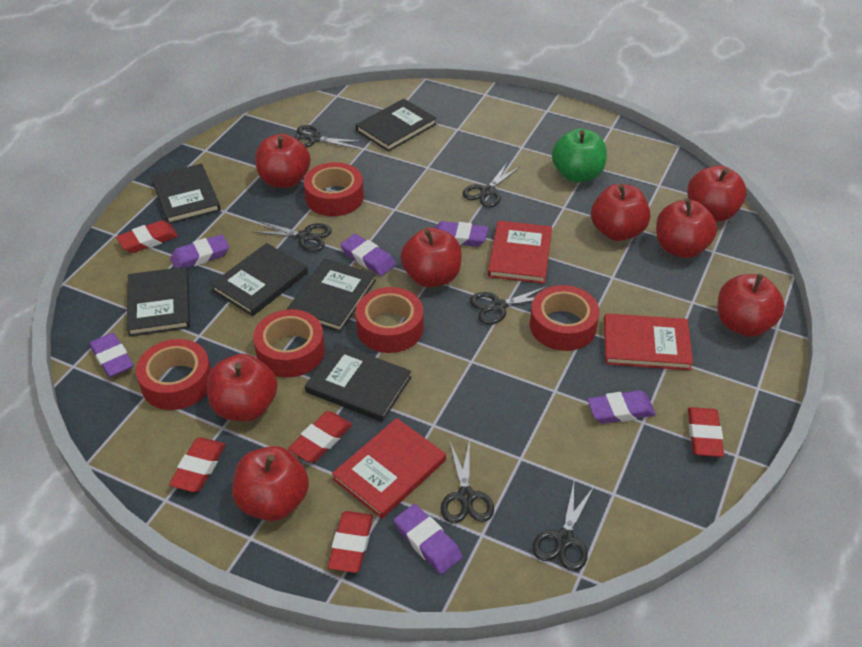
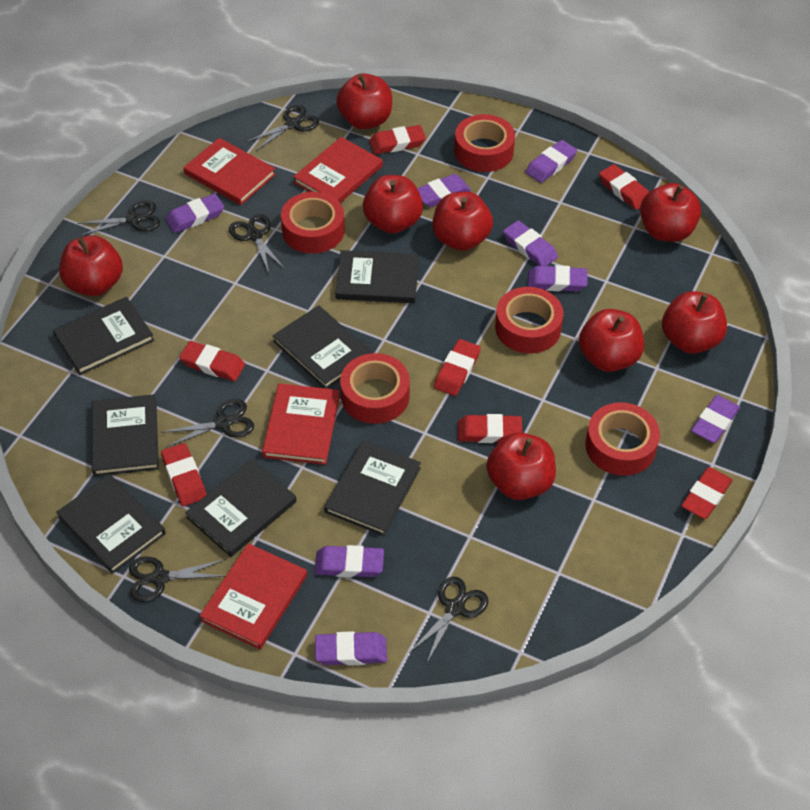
black book: [127,267,190,337] [151,164,221,224] [211,243,308,316] [287,258,376,332] [305,343,411,422] [356,99,436,152] = 6 -> [53,297,154,375] [56,474,166,574] [92,394,159,476] [185,459,297,557] [273,305,372,389] [324,441,421,536] [335,250,419,303] = 7
green apple: [552,128,607,183] = 1 -> none = 0
purple eraser: [89,333,134,378] [170,234,229,268] [340,234,396,276] [394,504,462,574] [434,221,488,247] [587,390,656,424] = 6 -> [166,194,224,233] [314,545,384,577] [315,631,387,666] [417,174,471,207] [503,220,558,266] [526,140,577,183] [528,265,587,292] [691,395,740,443] = 8
red book: [332,418,446,519] [488,221,552,284] [604,313,693,371] = 3 -> [184,138,276,205] [200,543,307,649] [262,383,340,465] [293,137,383,203] = 4
red eraser: [116,220,178,253] [169,438,226,492] [288,411,352,462] [328,511,373,573] [688,407,724,457] = 5 -> [161,443,207,506] [179,341,245,381] [369,125,426,154] [434,339,481,396] [458,414,522,443] [599,164,649,210] [681,467,733,519] = 7

